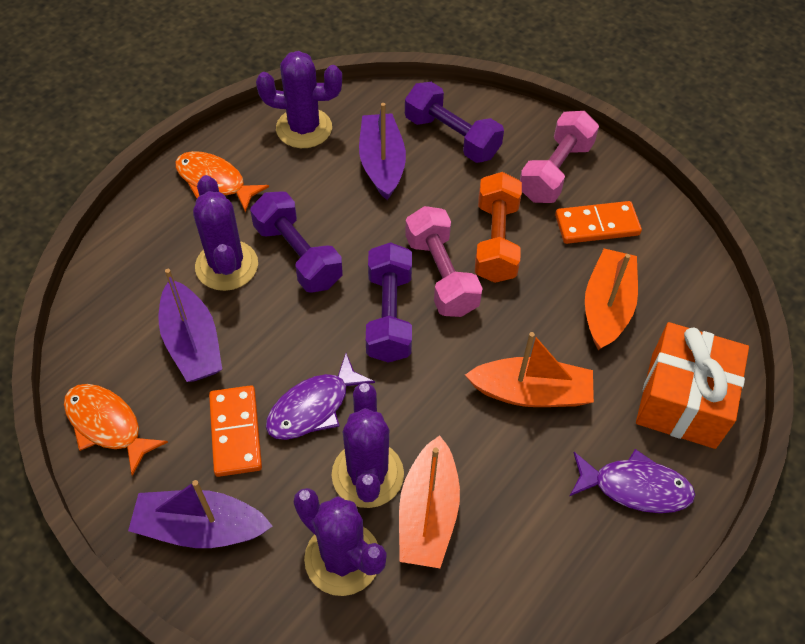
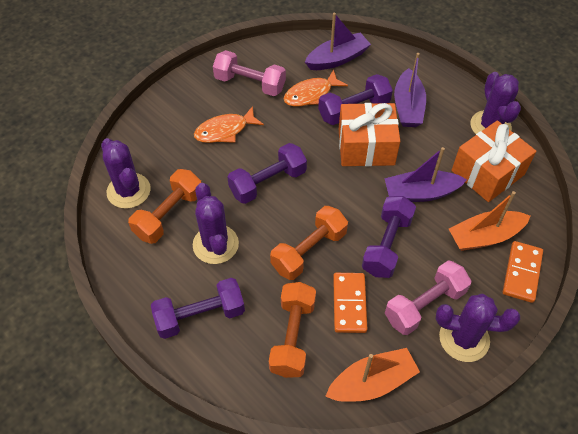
orange boat: [399,435,460,568] [465,332,594,407] [585,248,638,350] = 3 -> [325,348,420,402] [449,191,530,251] = 2
orange dumbbell: [475,172,522,283] = 1 -> [128,169,202,244] [269,282,316,378] [270,206,348,280] = 3
orange gift: [636,322,749,449] = 1 -> [339,103,400,166] [451,120,536,202] = 2
purple dumbbell: [250,191,343,293] [366,242,412,363] [405,82,504,163] = 3 -> [151,278,245,339] [227,143,307,204] [318,74,393,125] [362,196,416,278] = 4
purple fish: [266,353,375,440] [570,449,695,513] = 2 -> none = 0

